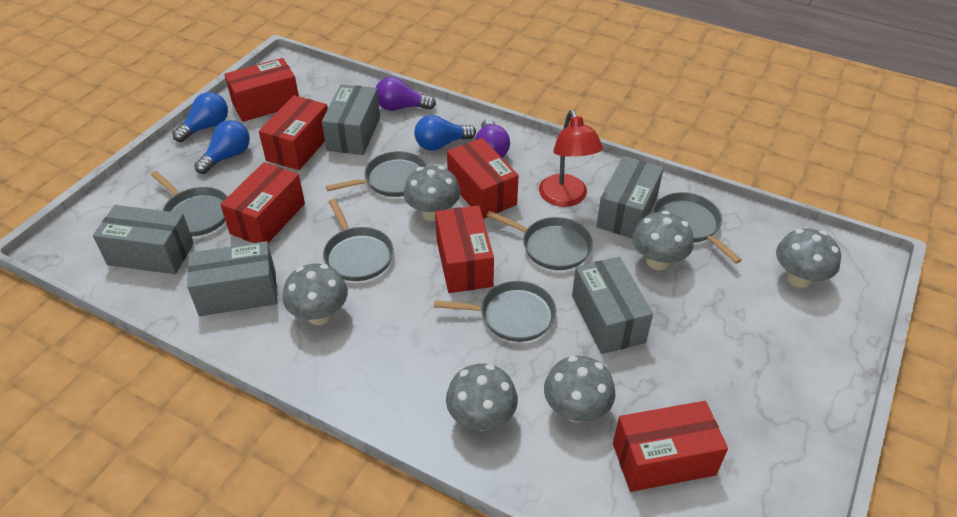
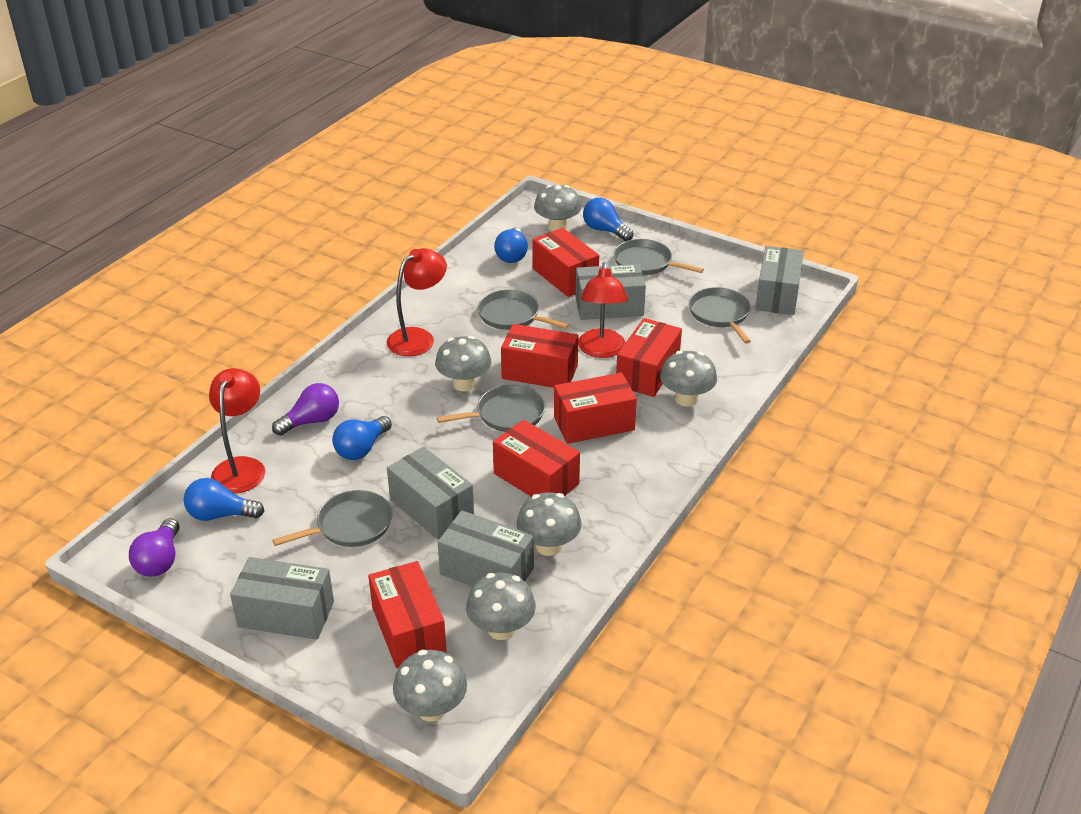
blue light bulb: [172,92,228,142] [194,120,250,174] [414,115,476,151] = 3 -> [184,478,264,521] [332,416,392,460] [494,227,528,263] [583,198,633,241] = 4
grey pan: [151,171,228,236] [323,199,394,281] [326,151,427,197] [434,281,556,342] [487,211,593,270] [654,192,742,263] = 6 -> [272,490,392,547] [437,385,545,432] [478,290,569,330] [614,239,704,275] [689,287,751,344] = 5
red lamp: [539,110,603,207] = 1 -> [209,368,265,493] [387,248,447,356] [578,262,628,358] = 3

